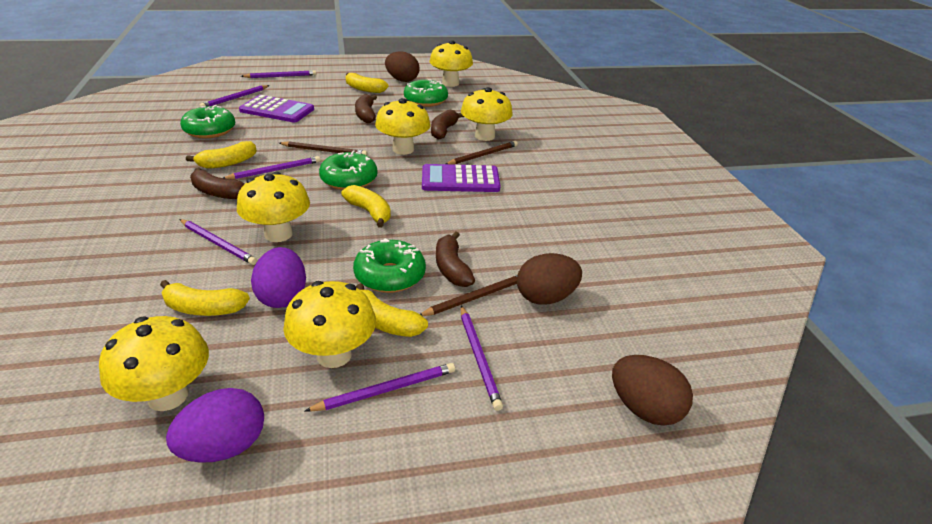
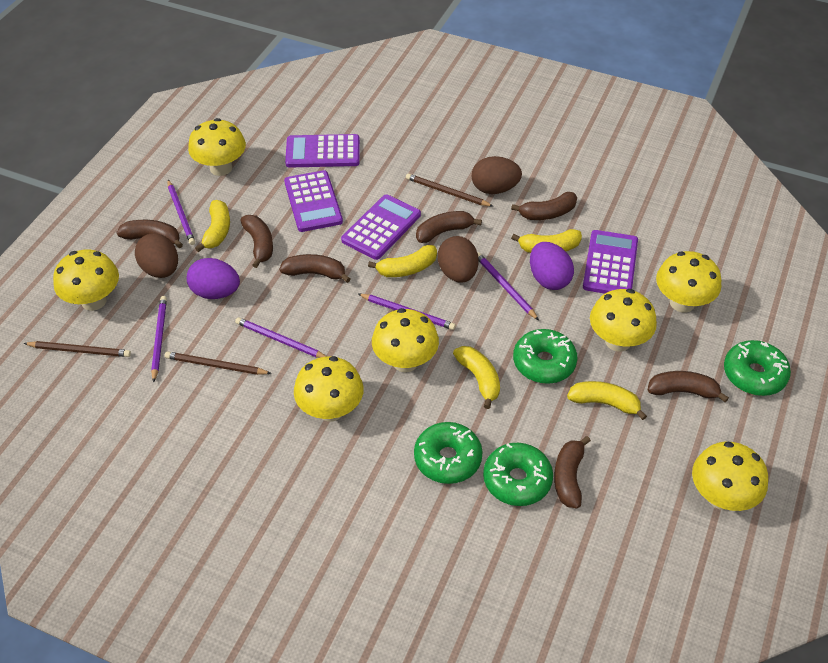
brown banana: [190,167,244,199] [355,94,377,123] [431,110,464,140] [436,231,475,287] = 4 -> [116,220,183,249] [240,215,273,268] [279,254,350,283] [416,211,482,243] [511,192,577,220] [554,436,591,509] [648,371,729,402] = 7
purple calculator: [239,95,314,123] [422,164,501,192] = 2 -> [284,170,343,232] [285,134,360,168] [341,194,421,260] [583,230,638,294] = 4
purple pencil: [179,219,257,265] [200,85,270,107] [223,156,320,179] [241,70,317,78] [305,363,455,412] [461,306,503,411] = 6 -> [151,296,167,383] [168,180,195,245] [235,317,327,358] [358,294,456,330] [478,252,539,320] = 5
yellow mushroom: [99,316,209,411] [237,172,310,242] [283,281,376,368] [375,98,430,155] [429,40,473,87] [461,87,513,141] = 6 -> [53,249,119,311] [188,118,246,176] [294,356,364,422] [372,308,439,372] [590,289,657,352] [656,251,721,312] [692,442,768,511] = 7

